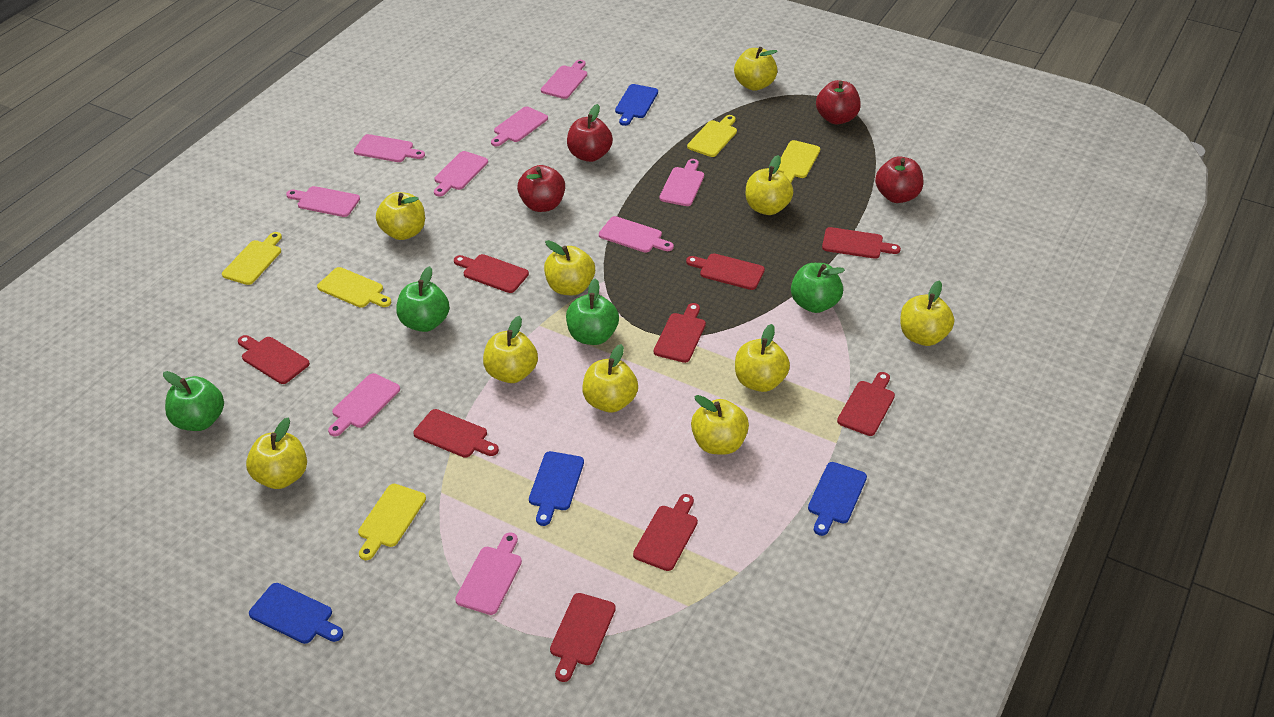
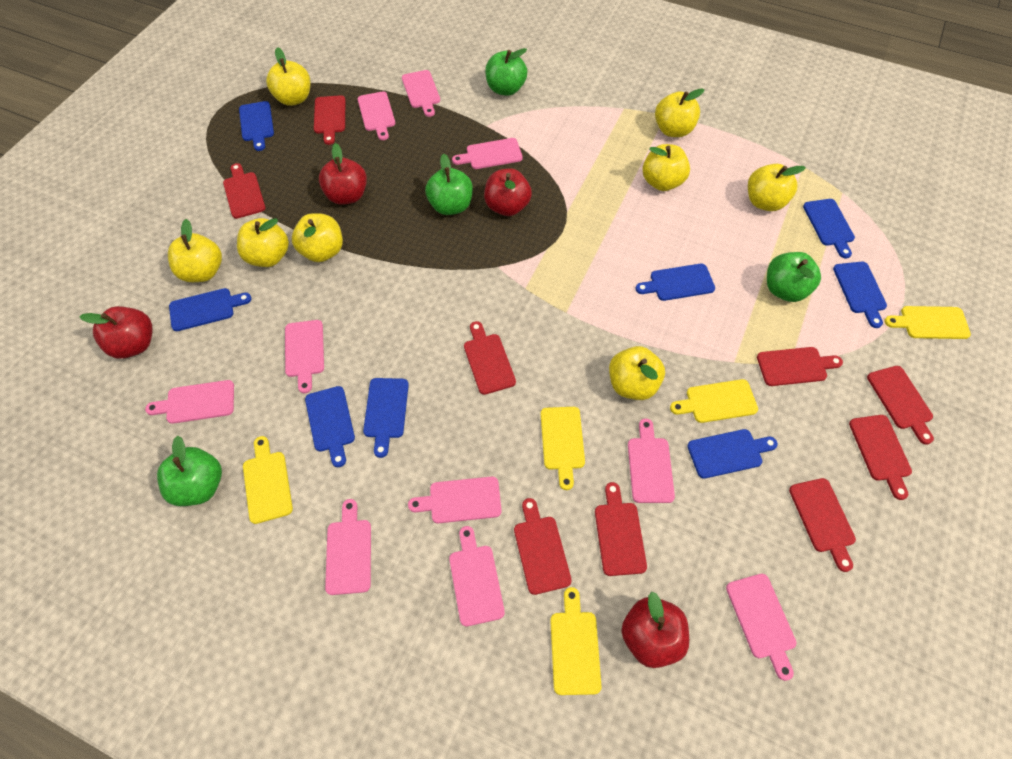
blue cutting board: [249,583,343,644] [529,451,584,526] [615,84,658,126] [808,462,867,536] = 4 -> [169,288,252,331] [239,101,274,151] [305,386,355,467] [363,378,409,458] [636,264,715,301] [687,429,778,479] [803,199,855,258] [833,261,887,328] = 8
pink cutting board: [286,186,360,217] [328,373,400,436] [354,134,425,162] [434,151,488,196] [455,533,522,615] [491,106,548,147] [541,60,587,99] [599,216,674,253] [659,159,704,206] = 9 -> [145,380,234,424] [285,320,324,393] [325,499,371,595] [358,91,395,140] [402,70,440,117] [408,477,502,523] [449,526,505,626] [452,138,523,169] [628,418,675,503] [726,574,796,681] = 10
yellow apple: [246,418,307,489] [376,192,425,240] [483,316,538,383] [544,240,595,295] [582,344,638,413] [691,395,749,455] [734,47,778,91] [735,324,790,392] [746,155,793,215] [900,281,954,346] = 10 -> [168,219,222,282] [237,218,289,267] [266,47,310,106] [292,213,343,262] [609,346,665,400] [642,144,690,191] [655,88,705,137] [748,164,806,211] = 8

